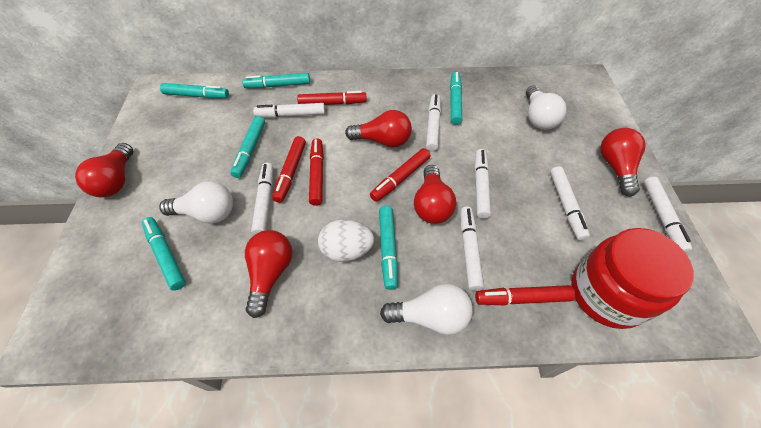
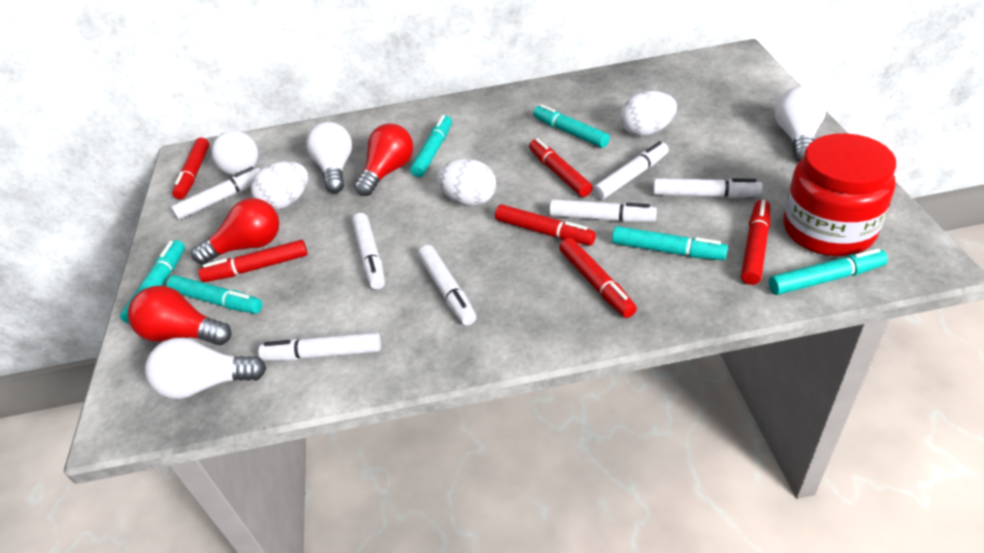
red light bulb: [75,143,133,197] [245,230,293,318] [345,110,412,148] [414,165,456,224] [600,128,646,196] = 5 -> [128,286,232,345] [191,198,279,265] [355,123,413,196] = 3
red marker: [272,136,306,203] [297,91,367,105] [309,138,324,206] [370,148,430,202] [475,285,575,305] = 5 -> [172,138,210,199] [198,240,307,282] [495,205,596,246] [529,138,593,197] [559,238,637,318] [741,200,770,285] = 6
white egg: [318,220,374,262] = 1 -> [251,161,308,210] [437,159,496,206] [620,91,677,136] = 3
white light bulb: [159,181,233,224] [380,283,473,335] [526,85,567,130] = 3 -> [145,338,267,399] [211,131,258,175] [306,122,352,193] [775,86,827,162] = 4

